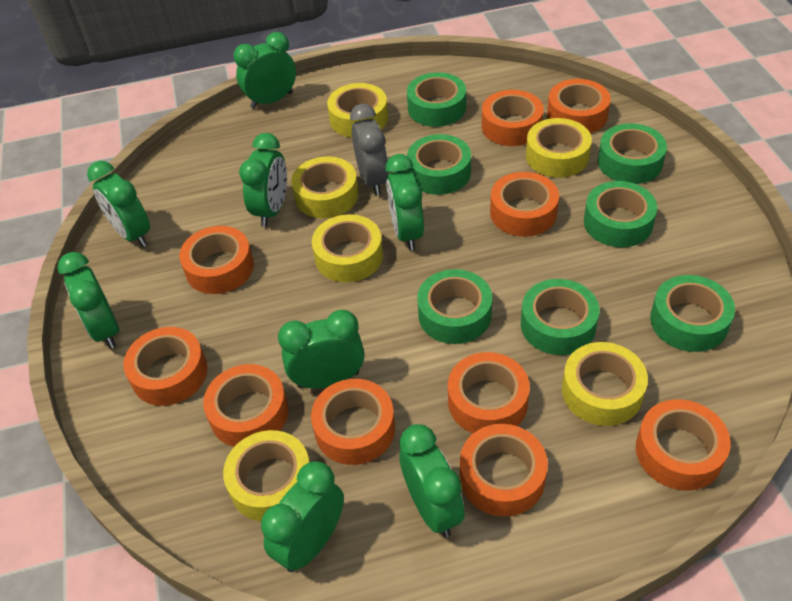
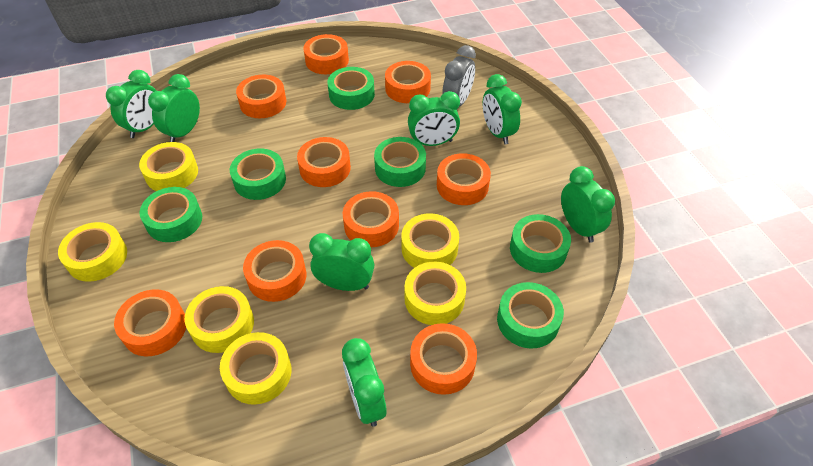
green clock: [57,252,119,349] [87,161,150,247] [234,32,296,109] [239,133,287,227] [261,461,344,572] [278,310,364,388] [385,154,424,251] [399,424,465,537] = 8 -> [106,70,156,138] [148,74,200,142] [309,233,374,291] [342,338,387,427] [408,91,460,146] [483,74,522,144] [561,166,615,243] = 7
green tape: [407,72,466,127] [407,134,471,195] [417,269,492,344] [521,279,600,355] [584,181,657,247] [598,124,667,184] [650,275,735,352] = 7 -> [140,187,202,242] [230,148,286,200] [327,67,375,110] [374,137,426,187] [497,282,564,349] [510,214,571,273] = 6
orange tape: [123,327,207,406] [179,226,254,294] [203,364,289,447] [311,379,395,465] [448,352,530,433] [460,424,548,517] [482,90,544,146] [490,172,559,237] [547,79,611,133] [636,399,731,491] = 10 -> [114,289,186,356] [236,75,286,118] [243,240,306,302] [297,137,351,187] [303,34,349,74] [343,191,399,247] [385,61,431,103] [410,323,477,395] [437,153,491,205] = 9

